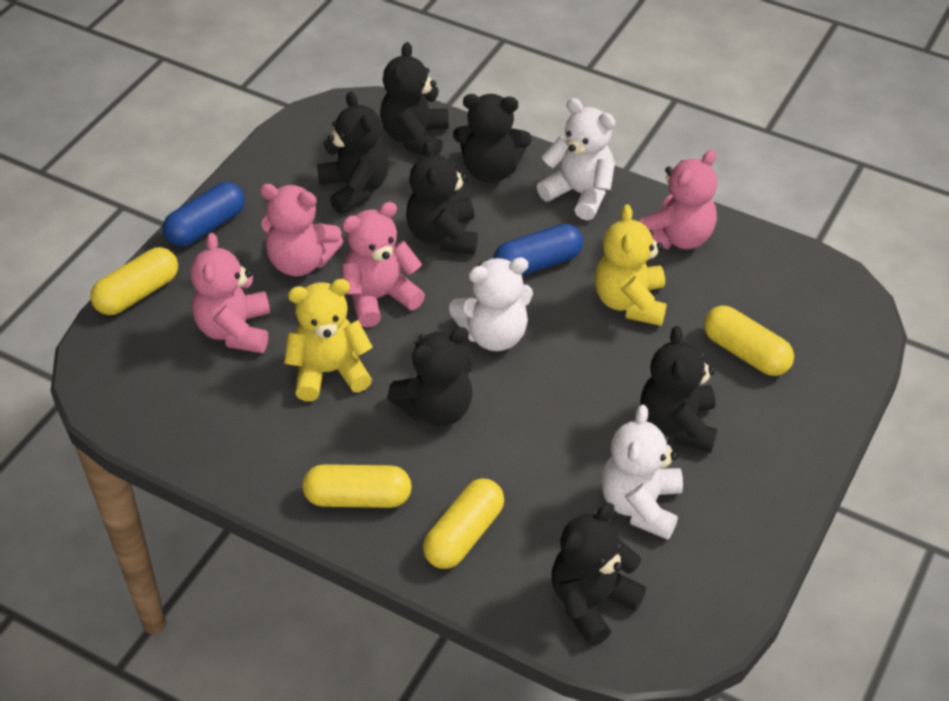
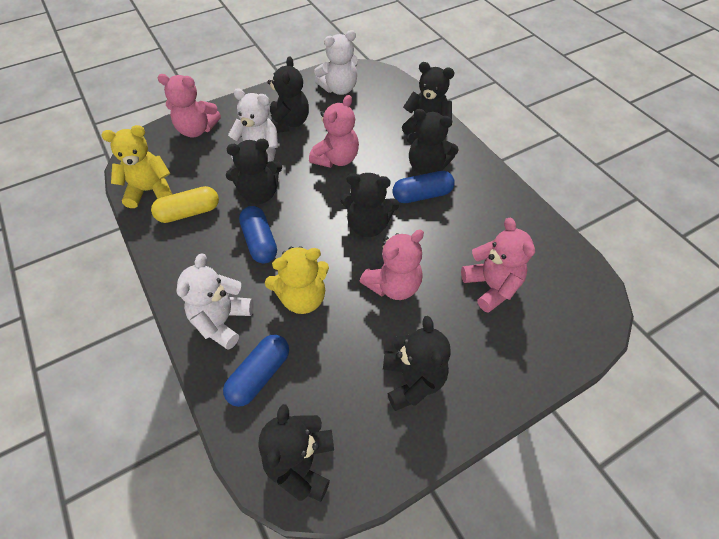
blue capsule: [163,182,245,247] [493,224,583,276] = 2 -> [223,335,289,407] [239,206,277,263] [392,171,455,203] = 3
yellow capsule: [90,247,178,315] [302,464,412,508] [423,479,504,569] [704,306,794,376] = 4 -> [151,186,219,223] = 1

